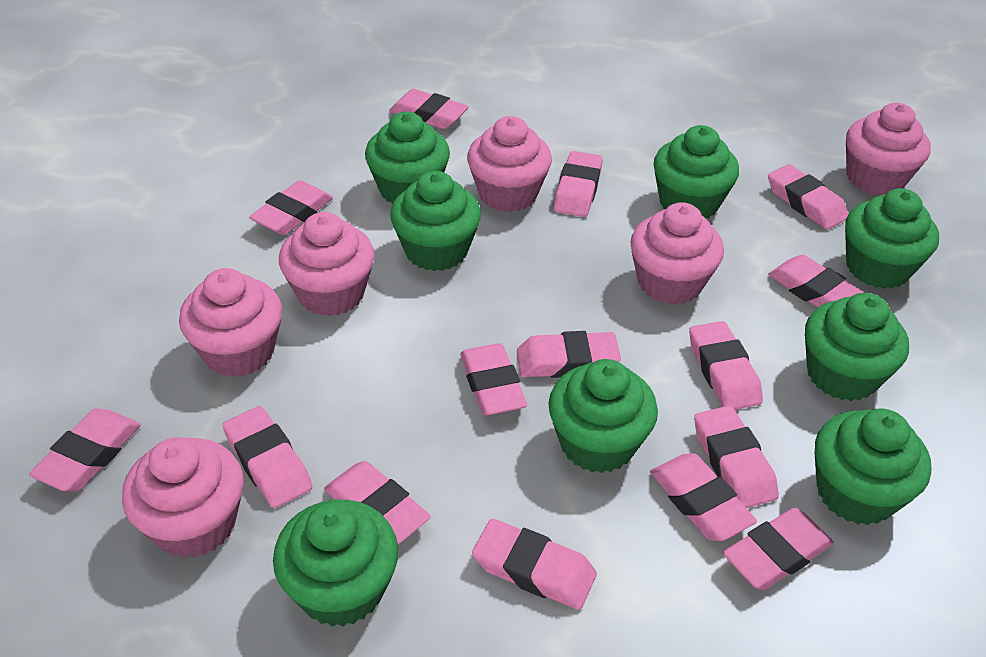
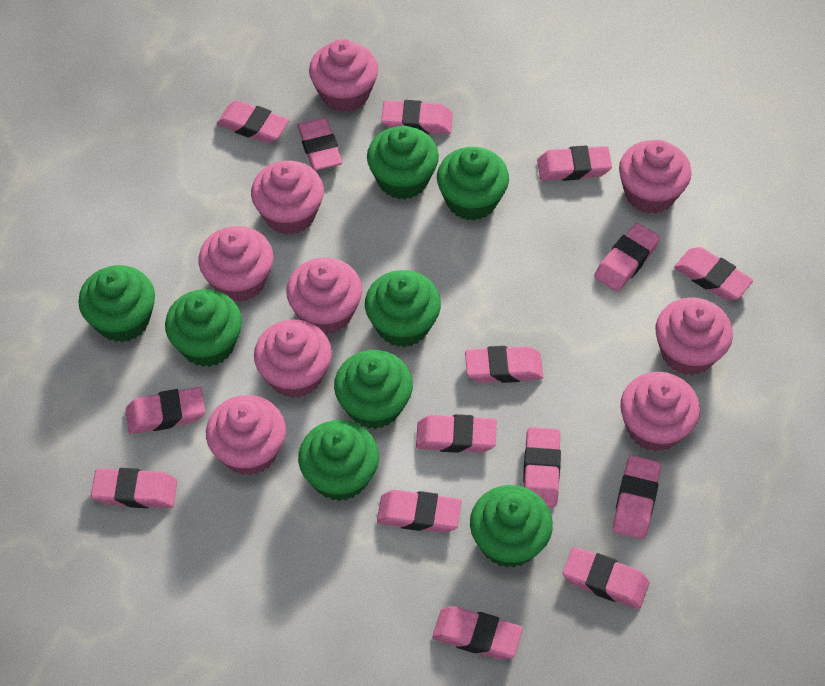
pink cupcake: [122,437,244,558] [179,268,282,377] [279,212,375,316] [467,116,552,212] [630,202,724,305] [846,103,931,196] = 6 -> [198,226,273,302] [206,395,286,476] [251,161,324,235] [254,319,332,398] [286,257,362,334] [309,39,378,112] [619,140,692,214] [620,372,700,451] [656,297,733,375] = 9

